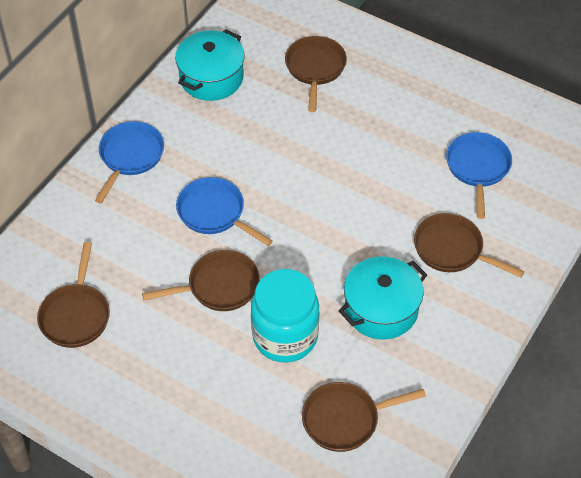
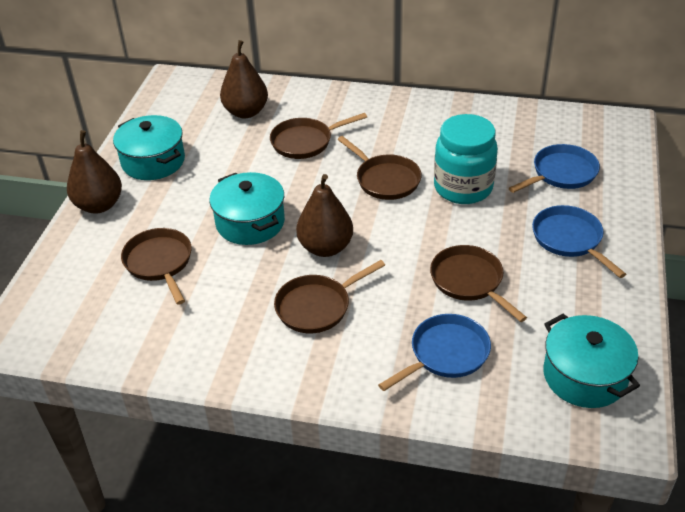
brown pear: none = 0 -> [67,130,122,213] [220,40,268,118] [296,174,353,257] = 3
turquoise pot: [175,29,245,101] [339,257,427,340] = 2 -> [113,115,185,180] [209,172,285,245] [543,314,640,408] = 3

